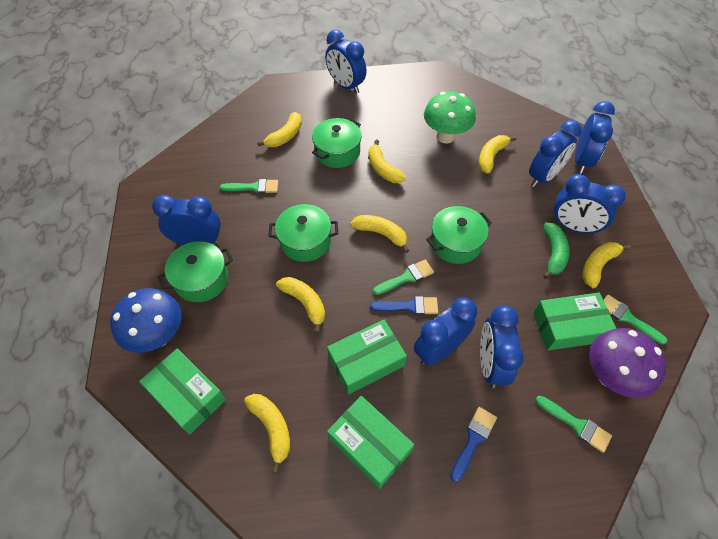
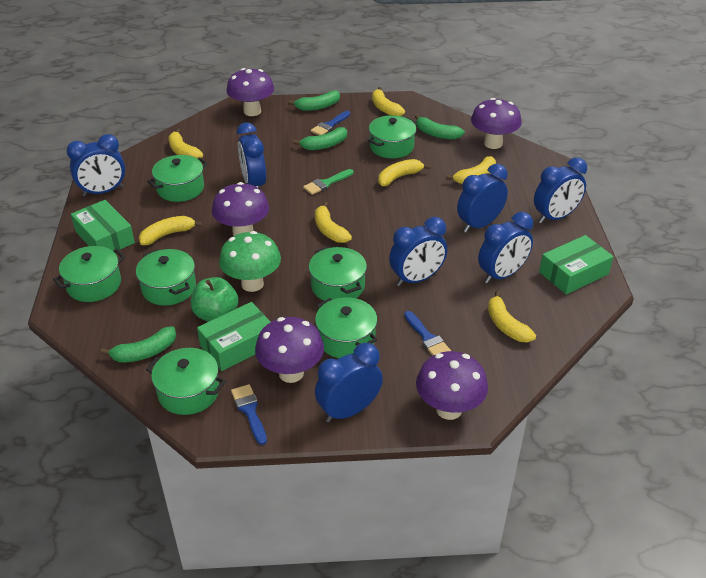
blue brush: [370,296,438,315] [450,407,497,482] = 2 -> [231,384,267,445] [311,111,350,135] [404,311,451,356] = 3
blue mushroom: [110,288,182,353] = 1 -> none = 0
green apple: none = 0 -> [191,277,238,322] = 1
green banana: [543,222,570,279] = 1 -> [101,326,176,363] [288,91,340,111] [293,127,347,150] [415,115,465,139] = 4
green box: [139,348,226,434] [327,319,407,395] [327,396,414,489] [533,293,617,351] = 4 -> [71,200,135,251] [197,302,270,371] [539,235,613,295] = 3
green brush: [220,179,278,194] [373,260,434,295] [535,396,612,453] [603,294,668,345] = 4 -> [303,169,353,195] = 1
green pot: [158,241,233,302] [268,204,338,262] [312,118,362,168] [426,206,492,264] = 4 -> [53,246,125,302] [136,249,196,306] [146,348,226,415] [147,155,208,202] [309,246,367,301] [315,297,377,358] [368,115,416,159] = 7
purple mushroom: [589,328,666,398] = 1 -> [212,182,269,236] [227,68,274,116] [255,317,324,383] [416,351,488,420] [471,98,522,149] = 5

